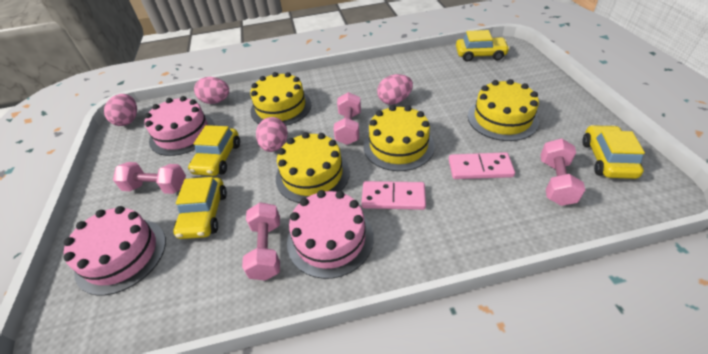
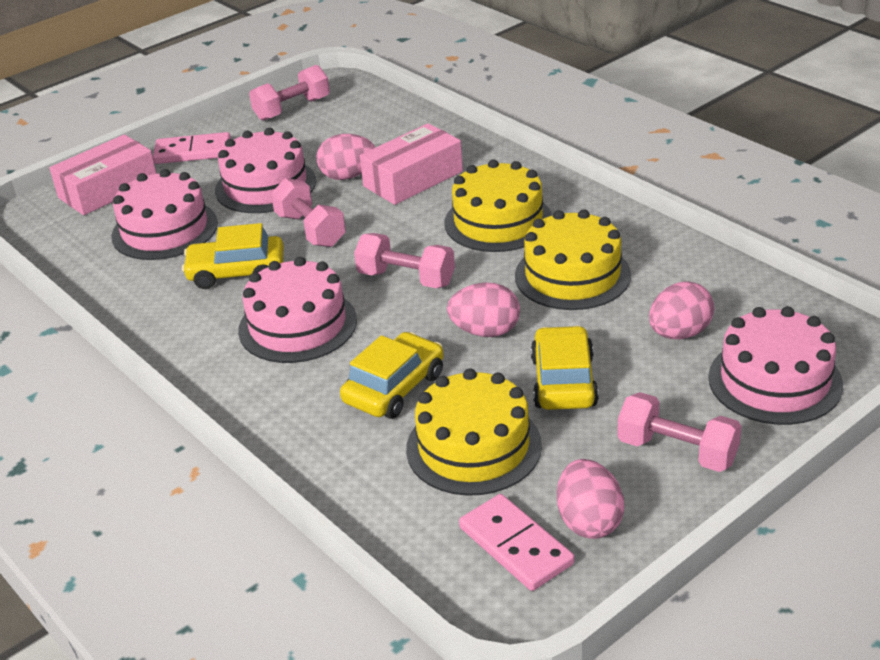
pink box: none = 0 -> [50,134,157,215] [360,123,463,205] = 2
pink cake: [64,206,166,296] [144,96,215,156] [287,190,374,279] = 3 -> [111,169,218,260] [215,128,316,213] [238,257,357,363] [708,306,843,425] = 4
yellow cake: [250,72,311,126] [276,132,350,203] [364,105,435,171] [468,79,539,141] = 4 -> [406,368,542,496] [445,159,552,252] [515,209,631,310] = 3
yellow car: [173,177,227,239] [188,125,240,176] [456,30,510,62] [582,125,645,179] = 4 -> [182,223,284,289] [340,332,444,419] [531,325,599,410] = 3

